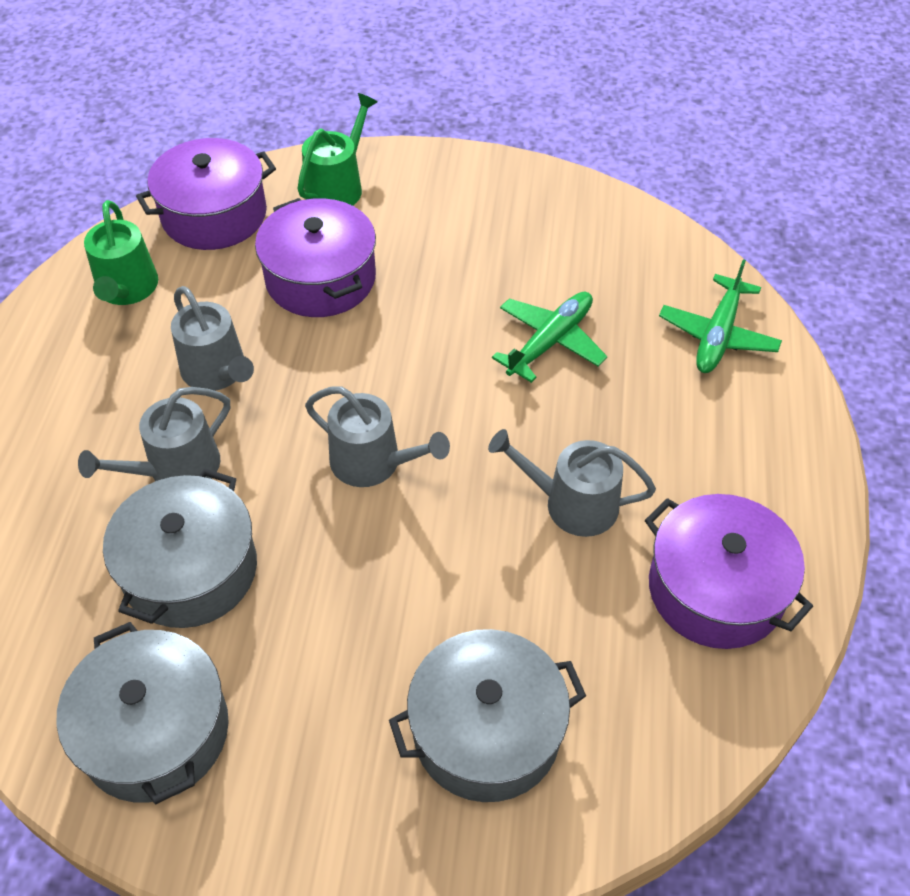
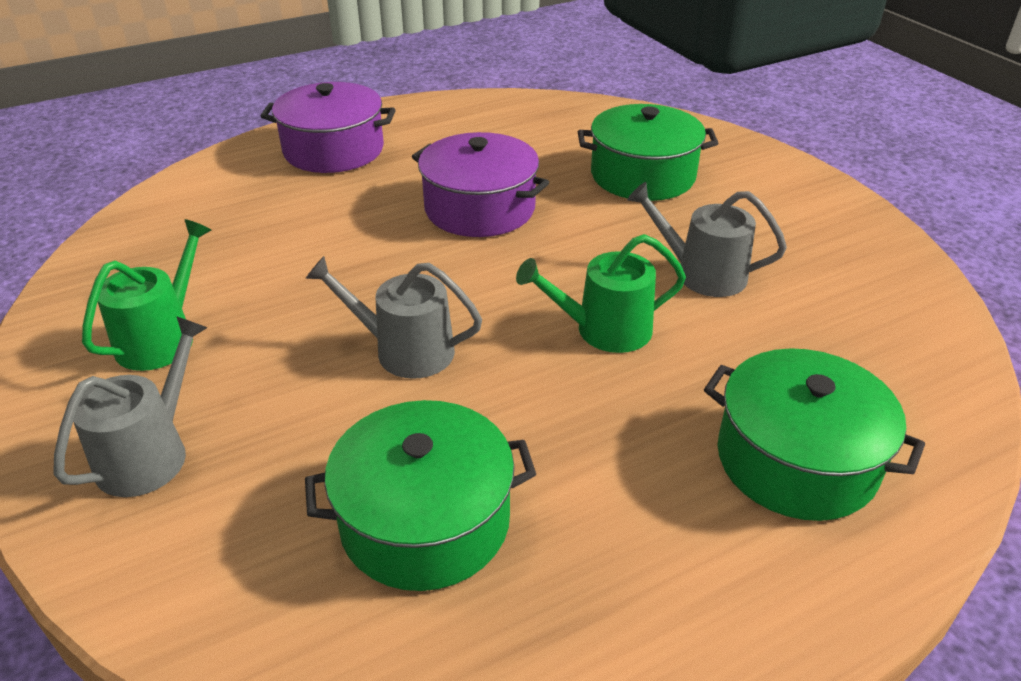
green plane: [492,292,607,383] [659,259,782,373] = 2 -> none = 0
green pot: none = 0 -> [305,400,536,591] [578,104,718,201] [704,348,925,521] = 3
grey pot: [57,622,229,804] [103,469,257,628] [389,629,586,802] = 3 -> none = 0
grey watering can: [78,387,230,481] [171,286,254,391] [305,386,450,487] [488,429,656,537] = 4 -> [53,316,208,497] [305,256,482,379] [627,182,787,297] = 3
purple pot: [136,138,276,250] [255,198,376,317] [645,494,813,649] = 3 -> [261,82,395,173] [412,132,549,237] = 2

